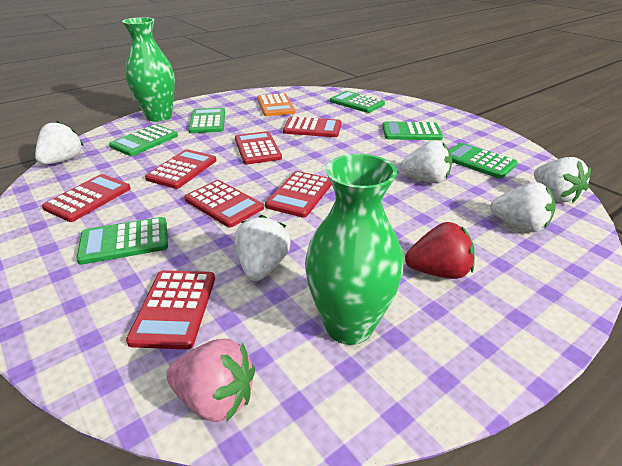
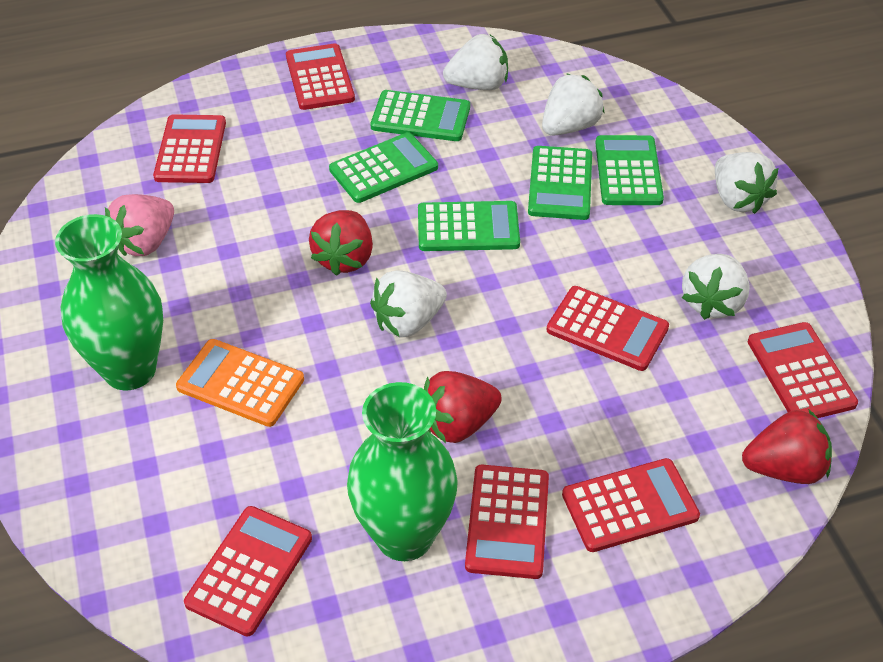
green calculator: [76,217,168,265] [109,124,178,156] [188,108,225,133] [330,91,385,113] [383,121,443,140] [449,143,518,179] = 6 -> [329,132,438,203] [371,90,470,141] [418,201,520,251] [528,146,592,220] [595,135,664,205] = 5
red strawberry: [405,222,475,279] = 1 -> [309,210,373,276] [424,371,502,443] [742,409,832,484] = 3

